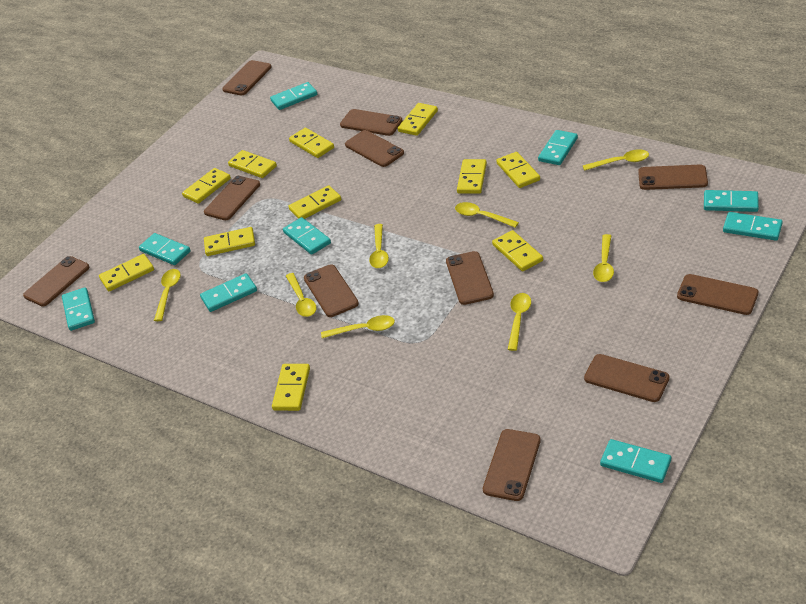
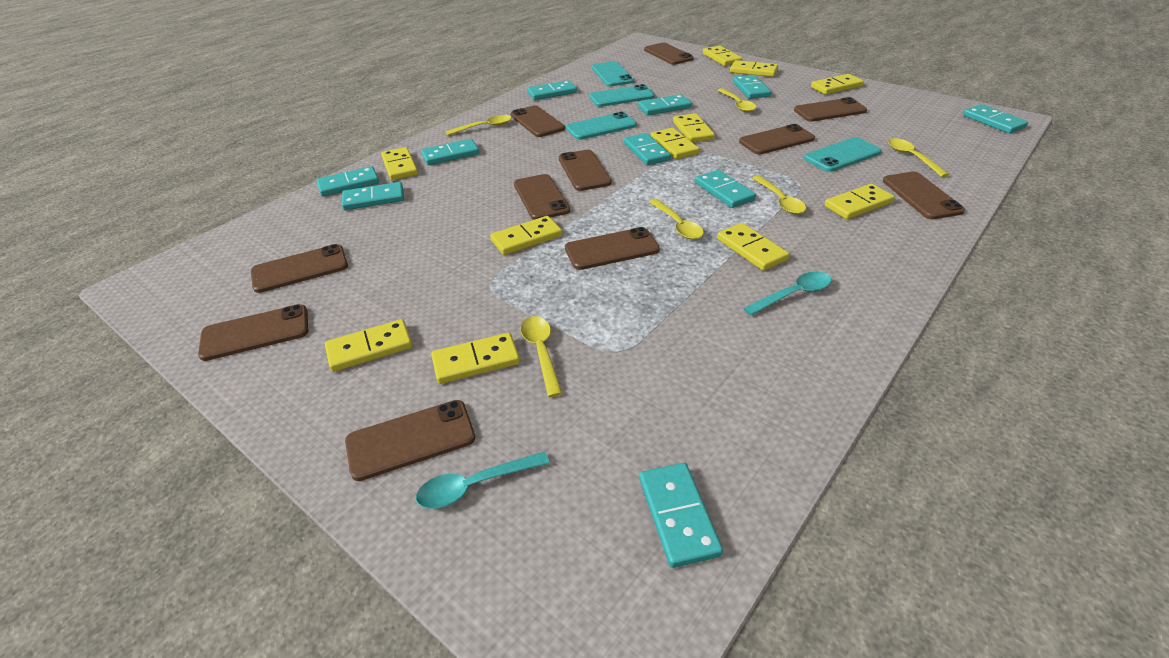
turquoise domino: [62,287,95,331] [139,233,191,265] [200,273,257,312] [270,82,317,110] [283,217,331,255] [538,130,578,165] [600,439,671,483] [704,190,759,212] [723,212,783,241] = 9 -> [317,166,379,196] [342,182,404,210] [421,139,479,165] [527,80,577,100] [624,133,671,165] [638,94,692,115] [639,463,723,568] [695,170,756,208] [733,75,771,99] [963,104,1028,133] = 10
turquoise phone: none = 0 -> [566,112,637,140] [589,84,655,107] [592,61,634,86] [804,137,881,172] = 4
turquoise spoon: none = 0 -> [416,451,550,509] [744,271,832,315] = 2
yellow spoon: [154,269,181,321] [286,273,316,317] [321,315,395,338] [369,224,389,268] [455,202,519,228] [508,293,531,351] [583,149,649,171] [593,234,614,282] = 8 -> [446,115,512,136] [521,316,562,397] [649,199,704,240] [717,88,756,112] [752,175,806,214] [888,138,949,177] = 6

